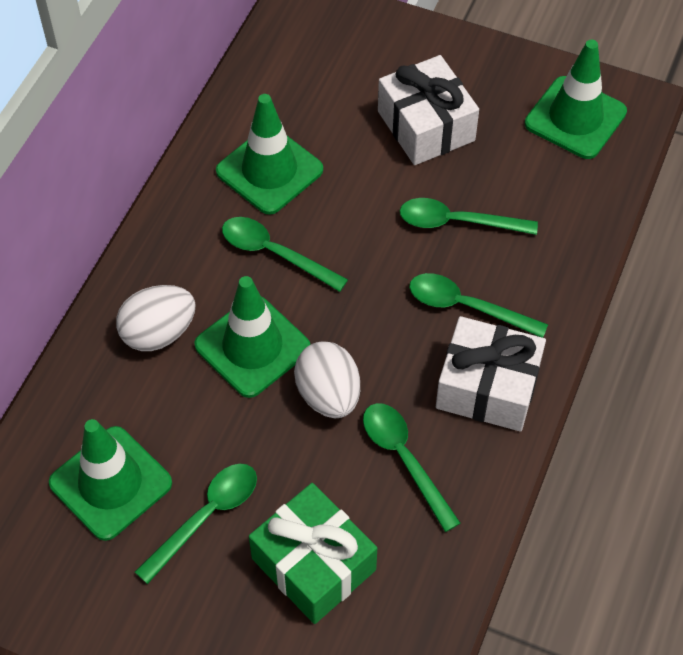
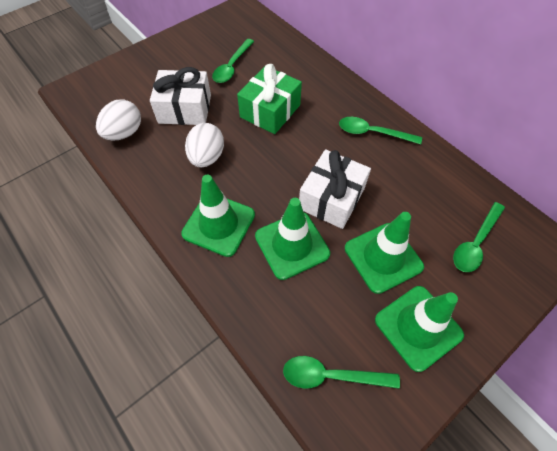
green spoon: [135,464,257,584] [222,217,348,292] [363,403,460,532] [400,198,538,235] [409,273,548,338] = 5 -> [212,39,254,83] [283,356,400,389] [339,117,422,144] [453,202,505,272] = 4

